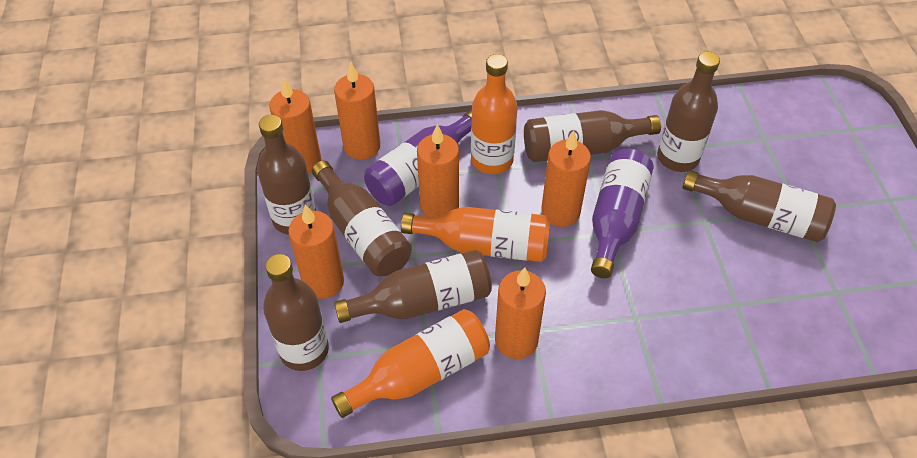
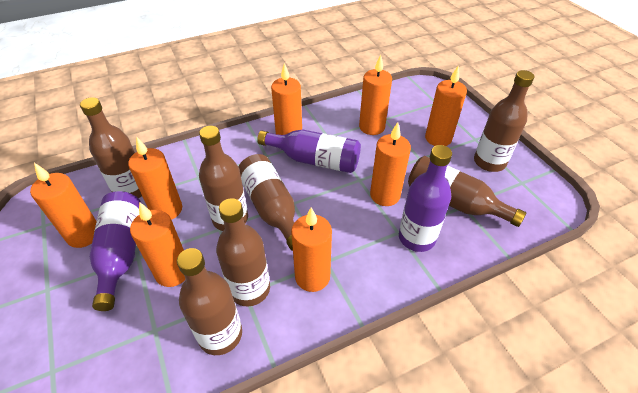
orange bottle: [331,309,490,418] [401,207,550,262] [471,54,518,174] = 3 -> none = 0
orange candle: [269,78,321,174] [288,204,344,299] [334,62,380,160] [417,124,459,217] [495,267,546,359] [541,130,591,227] = 6 -> [30,163,97,248] [128,136,182,220] [130,202,186,287] [271,63,302,135] [291,207,332,292] [359,55,392,135] [370,122,411,206] [425,66,467,146] = 8
purple bottle: [364,110,472,206] [591,149,654,278] = 2 -> [89,191,141,311] [257,130,361,173] [399,145,452,252] = 3

